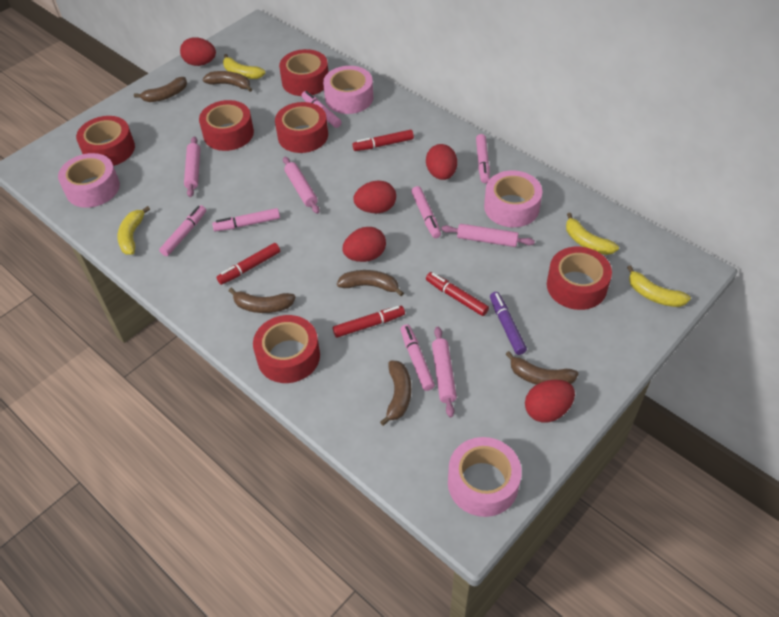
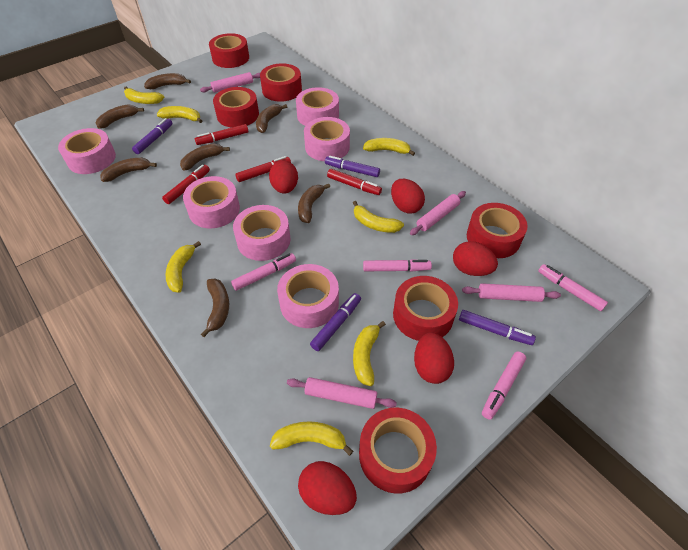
brown banana: [134,77,187,102] [203,71,252,92] [229,288,296,313] [337,270,404,296] [380,360,411,426] [506,351,579,385] = 6 -> [96,104,144,129] [100,158,157,182] [144,73,191,89] [180,144,230,170] [201,278,229,337] [256,104,287,133] [298,183,330,223] = 7
pink marker: [159,205,206,256] [212,208,280,231] [301,91,341,128] [401,324,435,391] [411,186,441,238] [476,134,490,183] = 6 -> [231,253,296,291] [363,259,432,272] [482,352,526,420] [538,264,608,311] = 4
pink tape: [58,153,120,208] [323,66,373,114] [448,437,522,517] [484,170,543,227] = 4 -> [58,128,116,174] [183,176,240,228] [233,205,291,261] [277,264,339,328] [296,87,339,126] [304,117,350,161] = 6
purple marker: [490,292,527,355] = 1 -> [132,118,173,154] [310,293,361,351] [325,156,380,177] [459,310,536,345] = 4
yellow banana: [118,206,150,255] [223,54,265,79] [566,213,619,255] [627,265,691,307] = 4 -> [124,87,164,104] [157,106,202,123] [166,241,201,293] [270,421,353,456] [353,201,404,233] [353,321,386,386] [363,138,415,156] = 7

